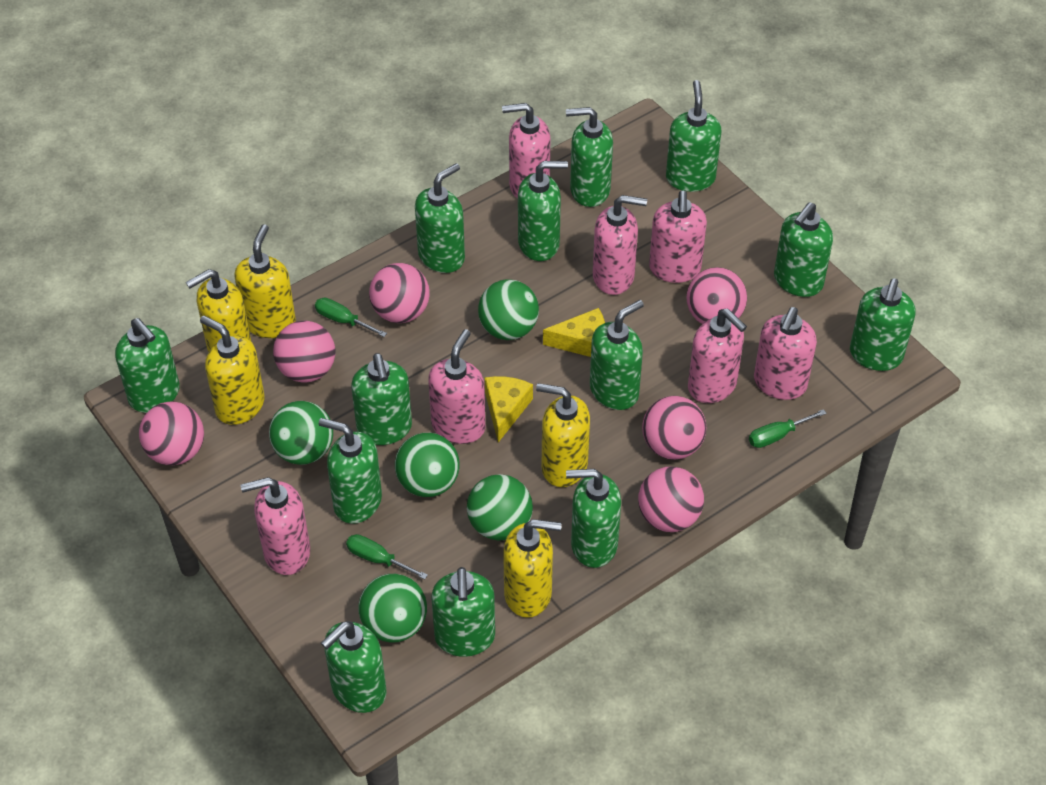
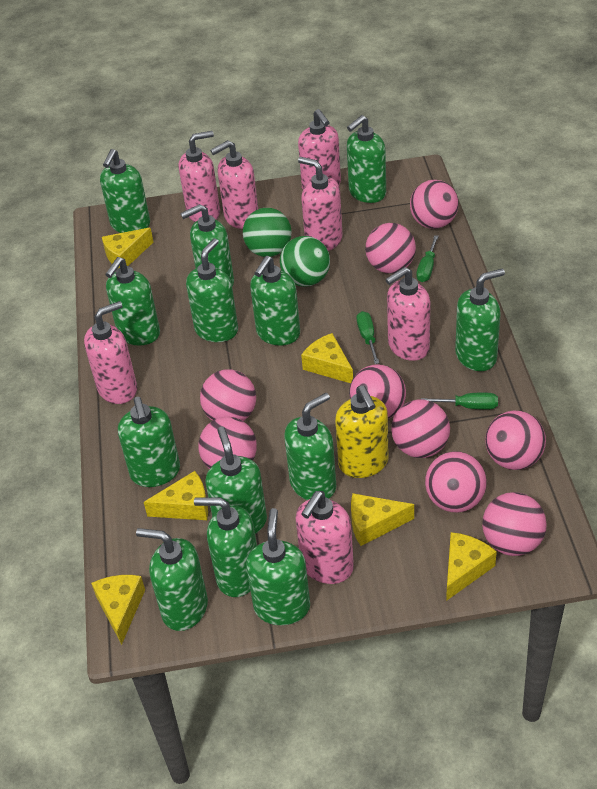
green ball: [269,401,333,465] [358,574,427,643] [395,433,460,497] [467,474,533,540] [478,279,539,340] = 5 -> [243,208,292,257] [280,236,330,287] = 2
pink ball: [139,401,204,466] [273,321,335,383] [369,263,430,323] [638,467,704,532] [642,396,706,460] [686,267,747,324] = 6 -> [198,417,257,469] [200,369,256,421] [349,365,406,419] [365,223,416,273] [391,400,450,458] [410,180,459,229] [425,451,487,513] [482,492,547,556] [485,411,546,470] = 9
yellow cheese: [485,376,533,442] [543,308,605,357] = 2 -> [91,575,145,645] [102,228,153,268] [144,471,208,520] [301,333,353,383] [351,493,414,546] [446,532,497,601] = 6
yellow soap dispenser: [186,269,251,352] [200,315,265,425] [234,224,296,338] [503,519,562,618] [536,383,590,487] = 5 -> [335,386,389,478] = 1

